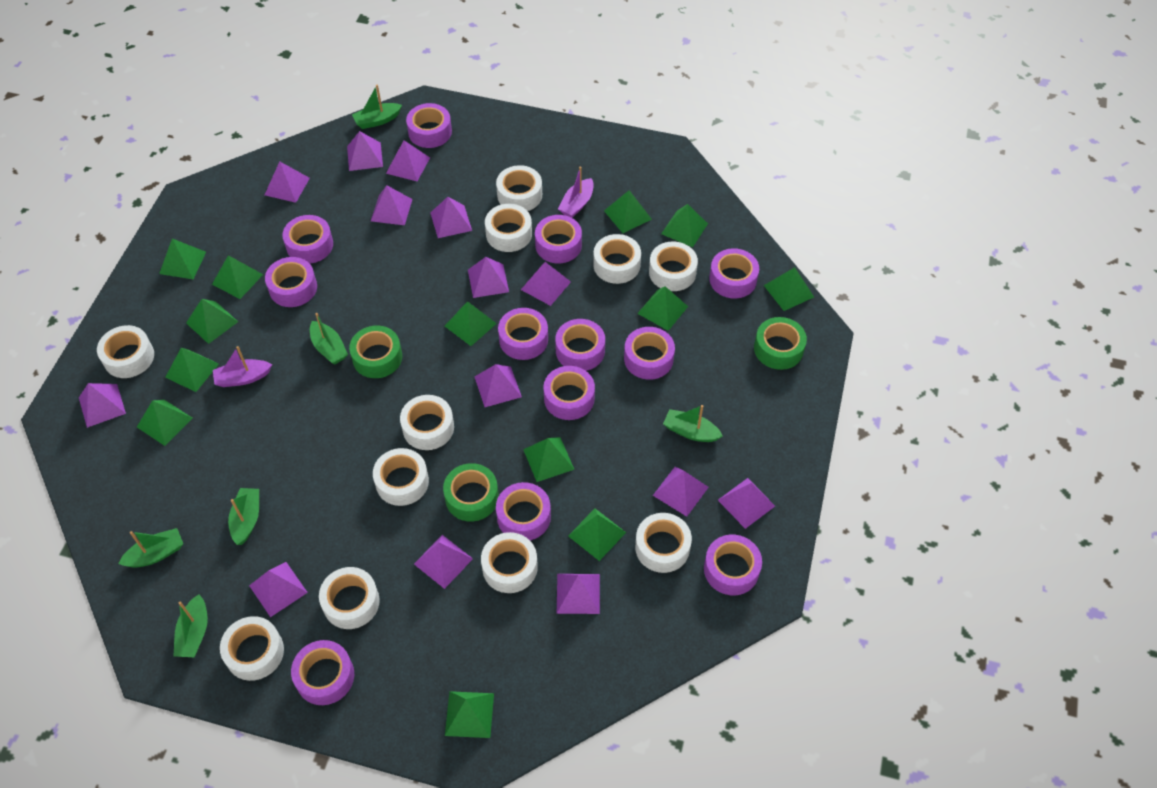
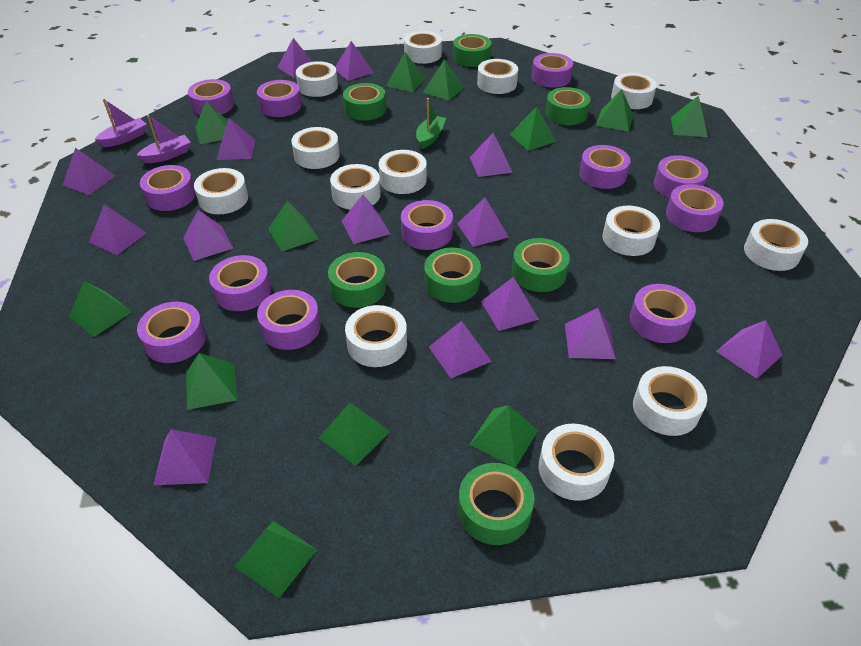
green boat: [118,528,183,568] [174,594,208,657] [228,488,259,545] [310,313,348,365] [352,85,402,129] [663,405,723,442] = 6 -> [416,98,446,149] = 1
green pyramid: [137,400,192,446] [159,239,206,279] [165,348,219,392] [186,299,238,344] [212,255,263,299] [445,301,497,346] [445,691,494,738] [523,437,575,482] [568,509,626,561] [604,190,652,233] [637,286,688,331] [661,204,708,247] [764,267,814,311] = 13 -> [69,281,132,337] [186,353,237,410] [195,101,228,144] [234,521,317,598] [268,201,319,251] [319,403,391,466] [386,52,426,92] [423,59,465,101] [469,405,538,468] [510,106,556,151] [596,89,633,131] [671,95,708,137] = 12
green tape: [349,326,402,378] [443,463,499,521] [754,317,807,370] = 3 -> [328,252,386,308] [343,83,386,121] [424,248,481,303] [453,34,491,67] [458,463,534,545] [512,238,570,292] [545,87,590,125] = 7
white tape: [97,325,154,378] [220,616,284,681] [319,567,380,629] [373,448,429,506] [400,395,454,450] [481,532,538,593] [485,204,532,252] [496,165,542,211] [593,234,641,284] [635,513,692,573] [649,242,698,291] = 11 -> [194,168,248,214] [291,127,340,169] [296,61,338,97] [330,164,381,210] [345,305,407,367] [379,150,427,194] [404,31,442,64] [477,59,518,94] [539,424,614,501] [602,206,660,256] [611,73,657,109] [633,366,707,436] [744,219,808,271] = 13

